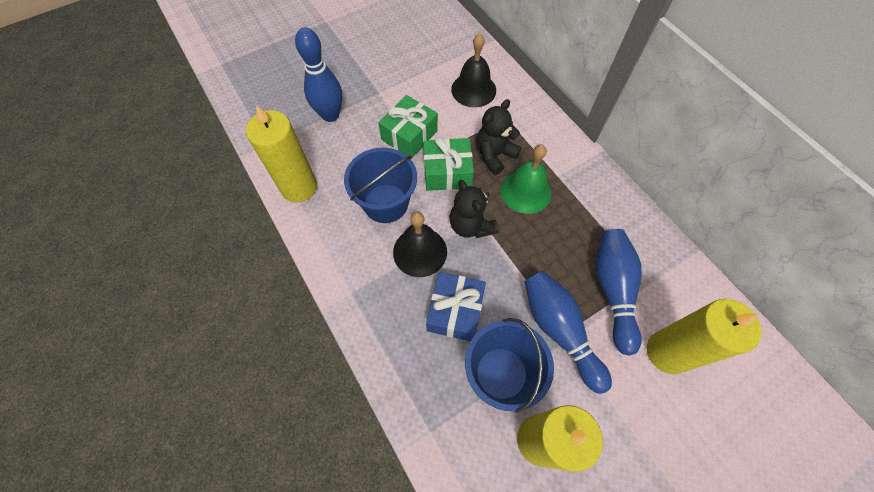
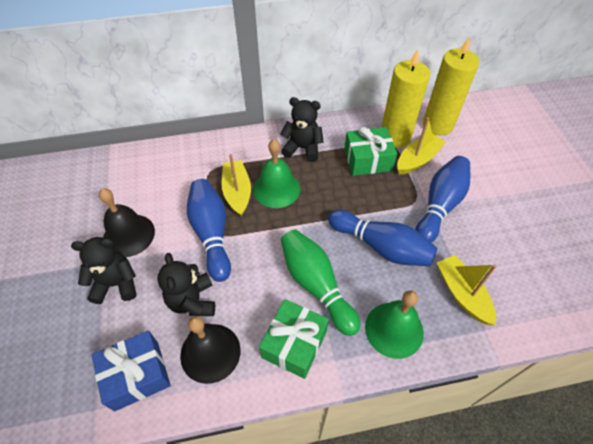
black teddy bear: [449,180,499,238] [476,99,521,175] = 2 -> [71,237,136,304] [157,253,215,316] [280,97,324,162] = 3
blue bucket: [344,148,417,223] [465,318,554,413] = 2 -> none = 0
green bell: [501,144,552,214] = 1 -> [253,139,300,208] [365,290,424,359] = 2
green bowling pin: none = 0 -> [281,229,361,336] = 1
yellow boat: none = 0 -> [221,154,251,216] [397,117,446,175] [437,255,497,325] = 3
yellow candle: [246,105,317,203] [517,405,603,472] [647,299,762,374] = 3 -> [381,49,430,148] [423,37,479,135] = 2

